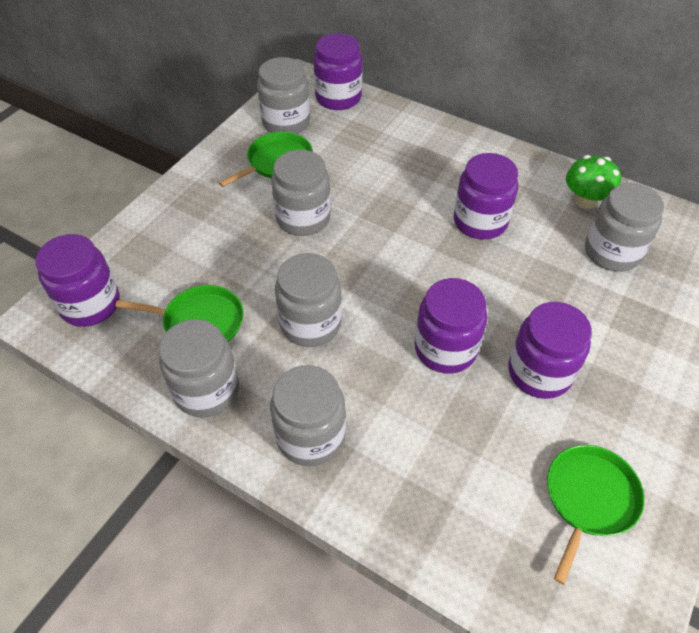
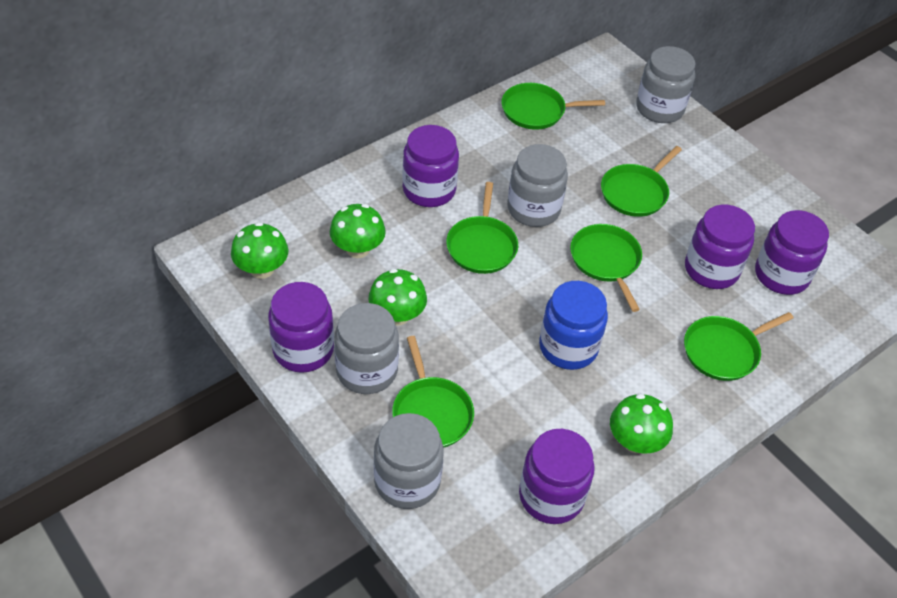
blue jar: none = 0 -> [539,281,608,370] = 1
green mushroom: [566,155,621,209] = 1 -> [231,222,289,279] [330,204,386,258] [368,269,427,326] [610,393,673,454] = 4
green pan: [115,285,243,342] [218,132,313,187] [547,445,645,585] = 3 -> [392,336,474,448] [446,182,518,274] [502,83,605,130] [570,224,642,312] [601,146,682,217] [684,312,793,381] = 6
grey jar: [159,319,239,417] [257,57,310,134] [270,365,346,466] [271,150,331,236] [275,253,342,347] [585,183,664,272] = 6 -> [334,303,399,394] [374,413,444,509] [507,144,568,227] [636,46,695,123] = 4

